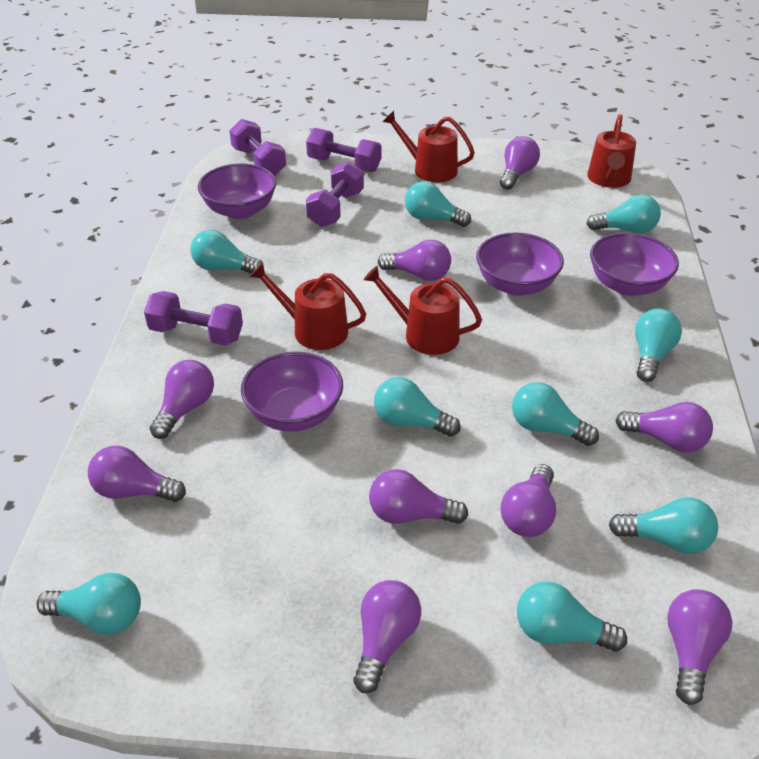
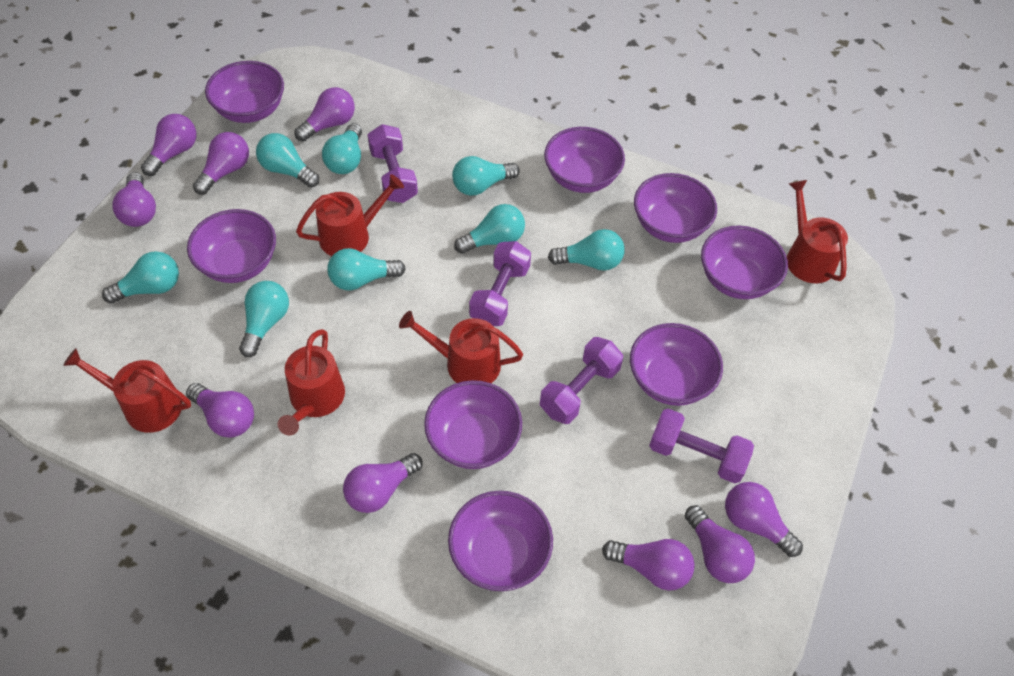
purple bowl: [198,163,276,219] [241,351,343,432] [476,232,564,296] [590,233,679,296] = 4 -> [187,209,276,283] [205,61,284,123] [424,380,522,469] [448,491,553,591] [544,127,625,193] [630,323,723,406] [634,173,717,243] [701,225,788,299] = 8
red watering can: [249,262,366,350] [363,266,482,355] [383,111,475,182] [587,114,636,188] = 4 -> [63,348,191,433] [278,329,345,435] [296,174,404,256] [399,311,523,383] [787,180,848,283] = 5
turquoise light bulb: [36,573,141,635] [191,230,264,274] [374,377,461,437] [405,181,471,227] [512,382,599,446] [517,582,627,652] [586,194,661,234] [609,497,718,554] [635,309,682,382] = 9 -> [102,251,179,304] [239,281,289,357] [256,133,319,188] [322,123,362,174] [327,248,406,290] [452,156,520,196] [454,204,525,254] [548,229,625,271] = 8

